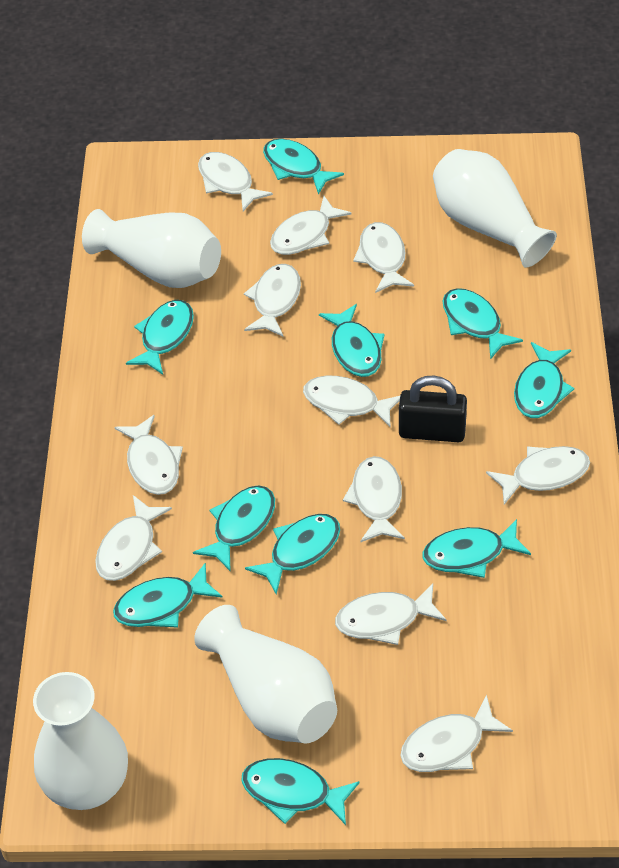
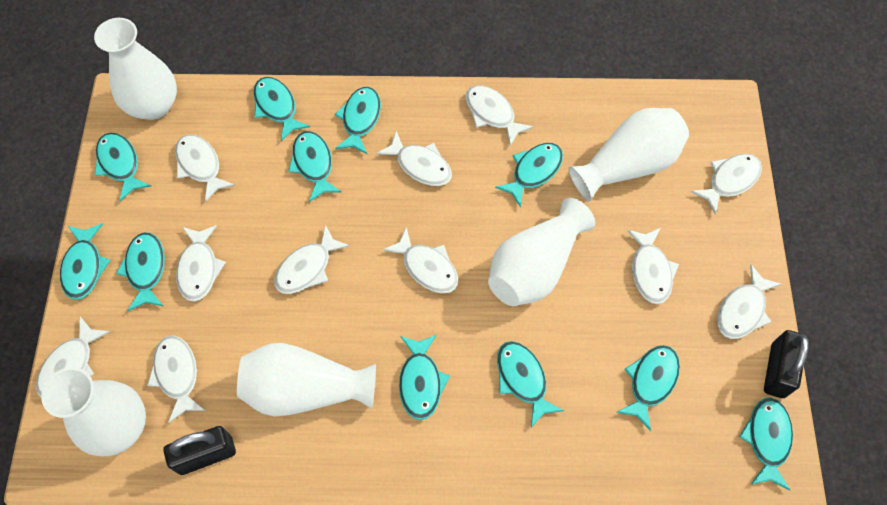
black padlock: [399,376,467,442] = 1 -> [163,426,236,475] [764,330,809,398] = 2
turquoise fish: [113,562,223,628] [126,300,194,375] [193,485,275,572] [241,758,360,825] [245,514,340,595] [263,139,344,195] [319,304,385,377] [422,519,531,578] [443,288,523,360] [514,342,574,418] = 10 -> [60,223,111,300] [95,133,151,201] [116,232,165,311] [253,77,310,142] [288,131,342,202] [335,87,381,154] [399,335,450,420] [495,143,563,208] [497,341,564,427] [616,345,680,431] [739,397,793,491] = 11
white vase: [33,672,128,810] [82,209,221,288] [194,605,337,744] [433,149,557,267] = 4 -> [41,367,146,456] [94,18,177,120] [237,343,376,417] [488,198,595,306] [568,108,689,201] = 5

